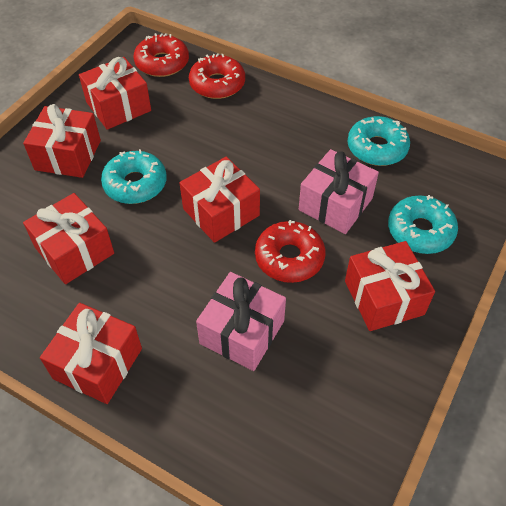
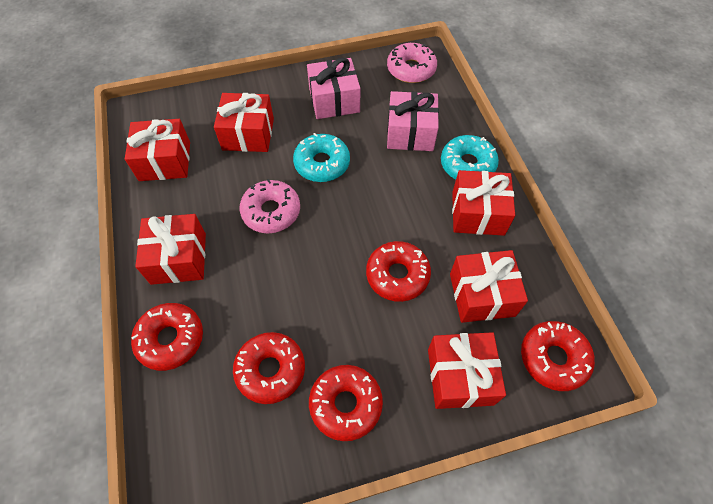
pink donut: none = 0 -> [240,179,300,233] [387,43,437,83] = 2
red donut: [133,33,189,77] [189,53,245,99] [255,220,325,283] = 3 -> [131,303,203,371] [233,332,305,404] [309,365,383,441] [366,241,431,302] [521,321,595,391] = 5
turquoise donut: [101,149,167,204] [348,116,410,166] [388,195,458,254] = 3 -> [293,133,350,182] [441,135,499,180] = 2

